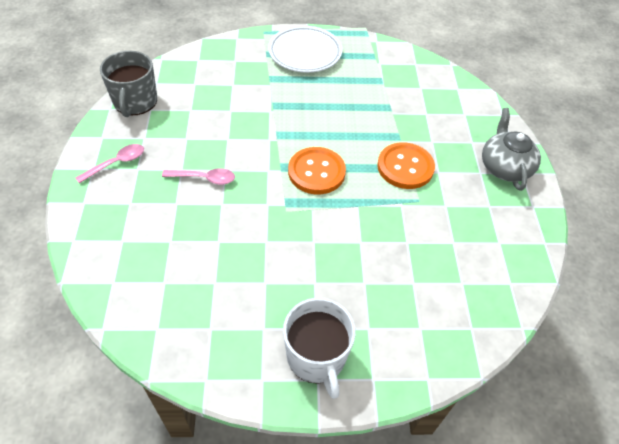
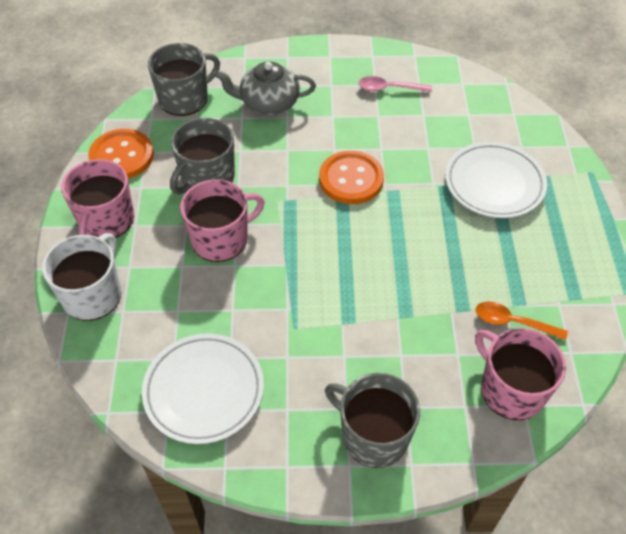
grey mug: [100,51,157,117] = 1 -> [148,43,220,116] [170,118,235,195] [325,373,420,468] = 3
orange spoon: none = 0 -> [476,301,568,340] = 1
pink mug: none = 0 -> [61,159,134,238] [180,179,265,262] [475,328,566,420] = 3
pink spoon: [76,144,144,184] [162,168,235,185] = 2 -> [358,76,432,92] = 1
white plate: [268,26,342,73] = 1 -> [142,333,264,444] [445,142,547,218] = 2

